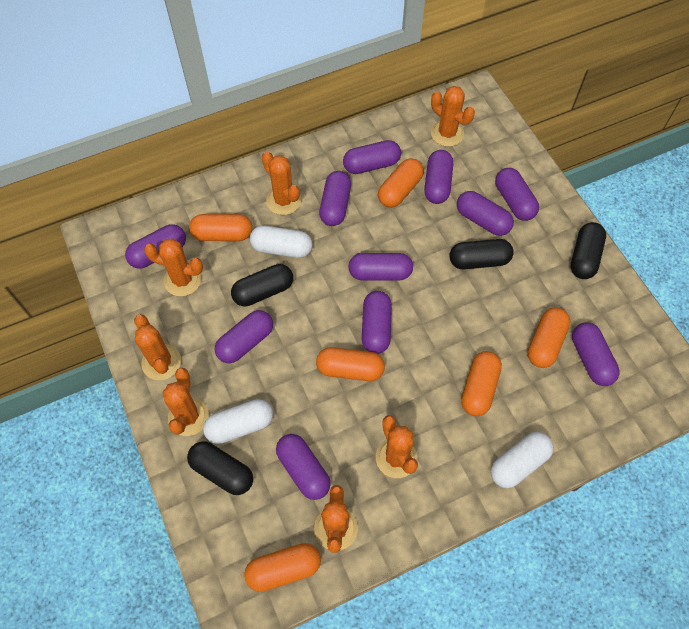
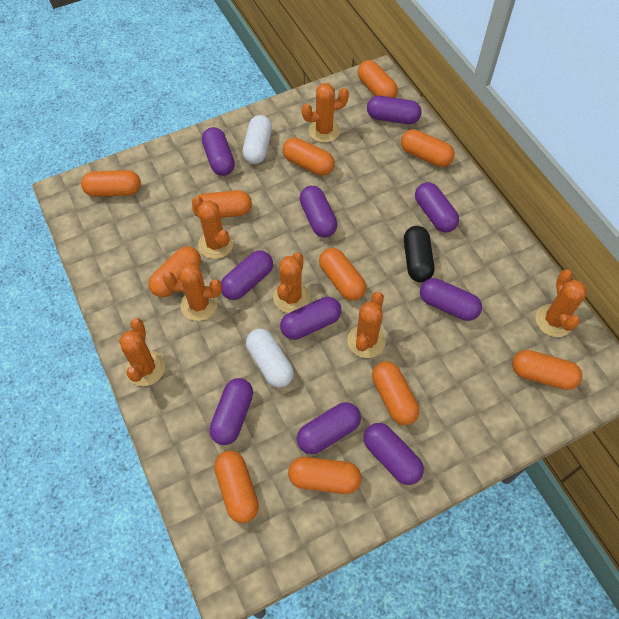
black capsule: [187,441,253,495] [231,264,293,306] [450,239,514,269] [571,222,606,279] = 4 -> [404,226,434,282] = 1
orange capsule: [189,214,252,241] [244,543,321,592] [316,347,385,381] [378,158,424,208] [461,351,502,416] [528,307,571,368] = 6 -> [81,170,141,197] [148,246,201,297] [192,190,252,218] [214,451,259,523] [282,138,335,176] [288,457,362,494] [319,248,366,301] [357,60,398,98] [372,361,419,425] [401,129,455,167] [512,350,582,390] = 11
purple capsule: [125,224,186,269] [214,310,273,363] [276,434,331,500] [319,171,351,226] [343,140,401,174] [348,253,413,281] [362,291,392,354] [424,150,453,204] [457,191,514,236] [495,168,539,221] [572,322,620,386] = 11 -> [202,127,235,176] [209,378,253,445] [221,250,273,300] [280,297,341,340] [297,402,361,454] [299,186,337,237] [364,423,424,485] [367,96,421,124] [415,182,459,232] [420,278,482,321] = 10
white capsule: [203,399,273,444] [250,226,312,258] [491,432,553,488] = 3 -> [242,115,272,164] [246,329,294,388] = 2

